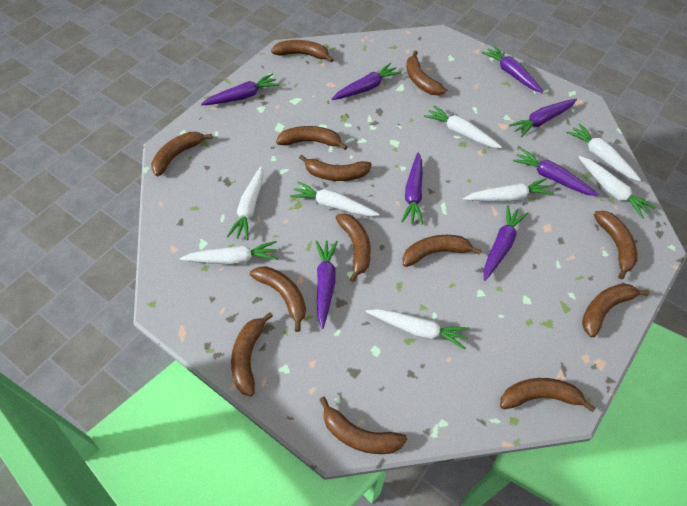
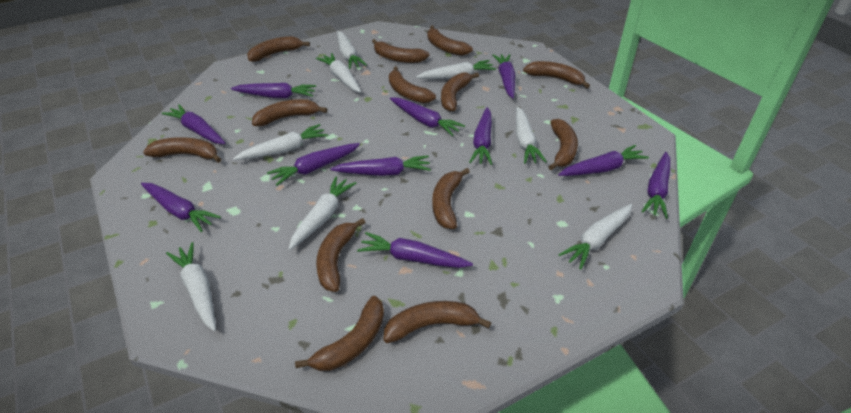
purple carrot: [201,74,279,105] [315,240,338,329] [332,63,401,100] [401,153,423,225] [482,45,543,93] [484,205,528,281] [509,99,577,138] [513,148,599,196] = 8 -> [141,183,221,232] [162,104,225,144] [231,83,316,98] [267,143,360,186] [330,155,431,176] [357,232,473,268] [390,97,465,136] [469,107,492,165] [492,54,515,98] [558,145,649,176] [641,152,670,219] = 11

